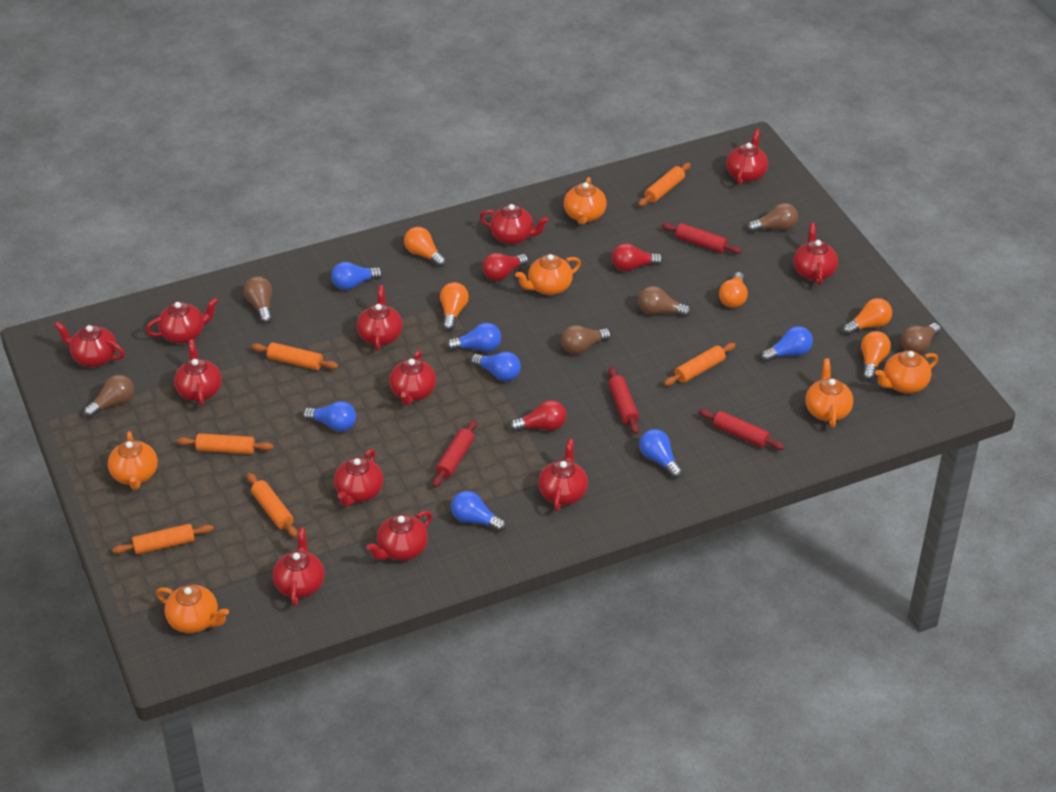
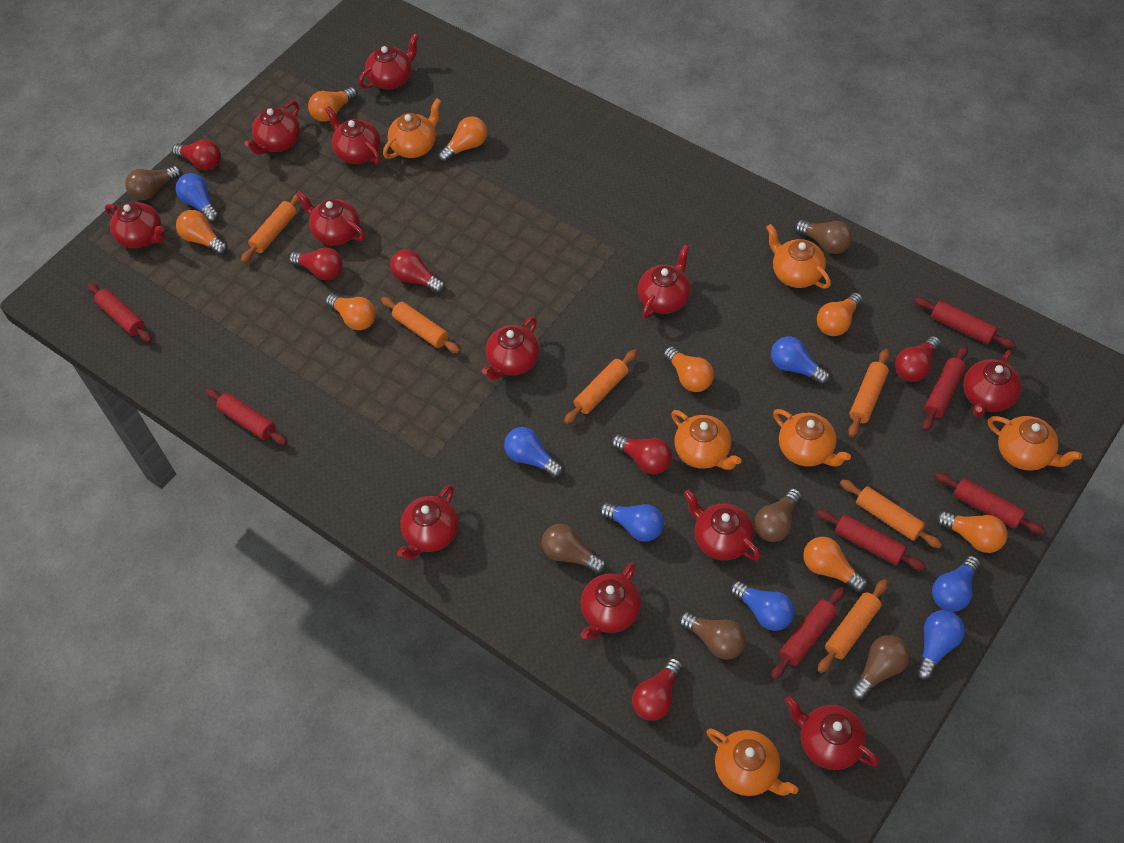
orange light bulb: [404,227,446,267] [440,282,469,331] [719,272,748,308] [843,298,892,335] [861,331,891,381] = 5 -> [176,210,228,255] [308,87,357,122] [326,293,376,330] [438,117,487,162] [664,346,714,392] [803,537,868,592] [817,293,863,336] [936,511,1008,553] = 8
red light bulb: [482,253,529,281] [510,400,566,432] [612,243,663,271] = 3 -> [172,139,221,171] [289,248,343,280] [390,249,445,294] [612,434,672,474] [632,658,683,721] [895,336,941,382] = 6
red rolling pin: [433,420,477,488] [608,367,639,434] [662,223,742,254] [699,409,785,450] = 4 -> [88,283,152,342] [205,388,287,445] [771,587,845,680] [817,510,926,571] [914,297,1015,348] [922,346,968,431] [935,473,1045,535] = 7

